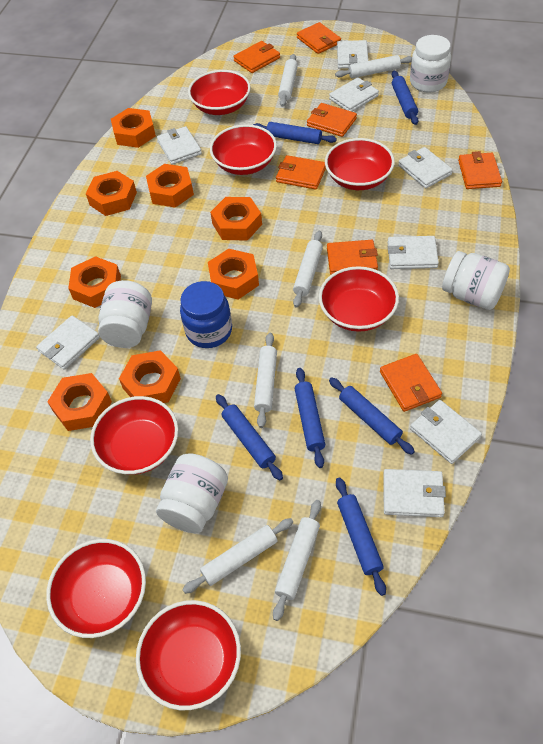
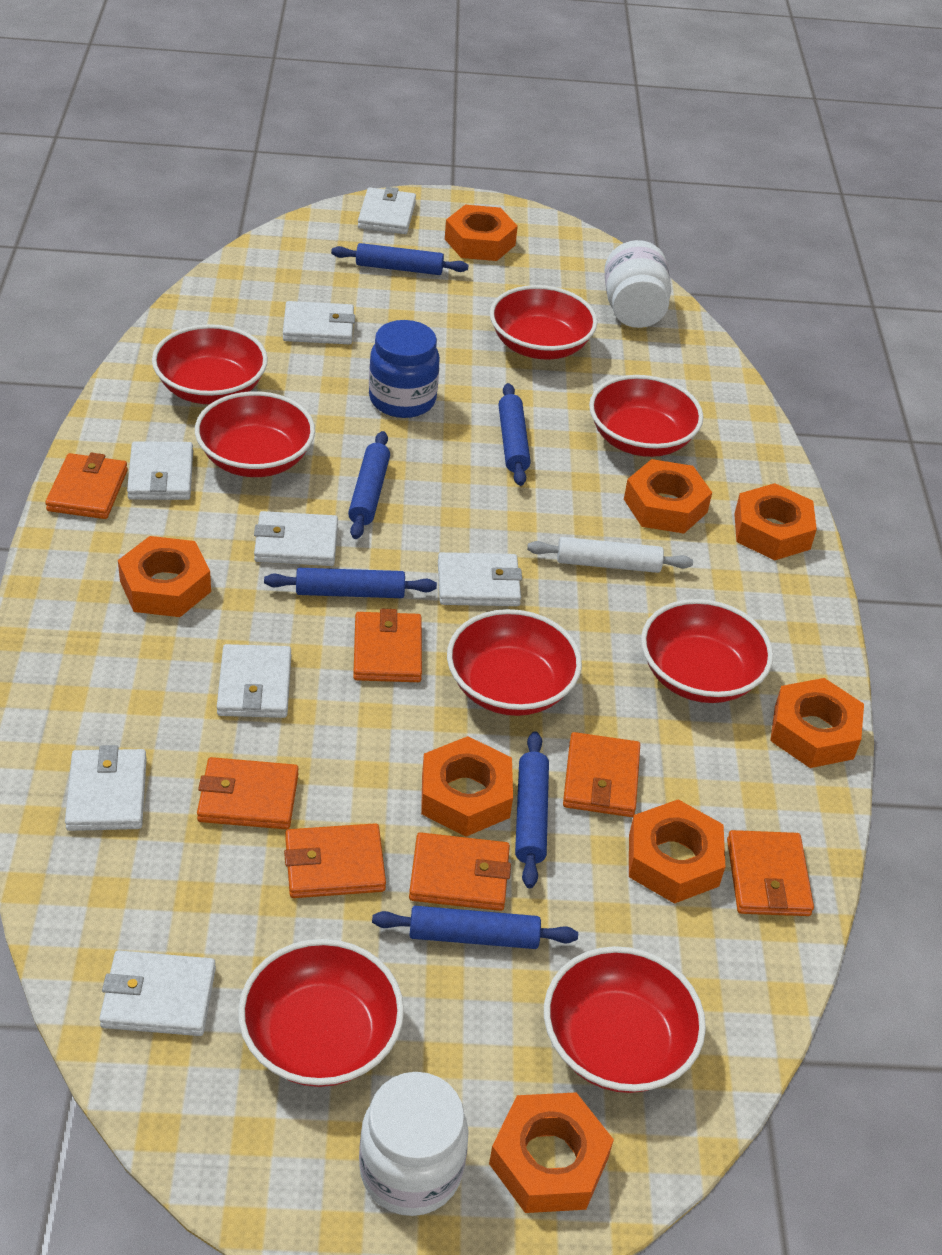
red bowl: [46,539,146,638] [90,396,179,475] [136,600,241,710] [188,70,251,115] [210,124,277,175] [319,266,399,332] [325,138,395,190] = 7 -> [152,324,268,404] [195,391,315,477] [238,939,404,1087] [447,609,582,716] [490,285,598,360] [544,946,706,1093] [589,375,703,457] [641,599,773,703] = 8
white jar: [98,280,152,348] [156,453,228,533] [410,35,451,92] [442,251,510,310] = 4 -> [359,1072,469,1216] [604,240,671,328] = 2
white rolling pin: [182,518,293,594] [254,333,277,428] [273,500,321,621] [278,54,298,107] [293,231,323,307] [335,55,412,78] = 6 -> [527,537,693,573] = 1

